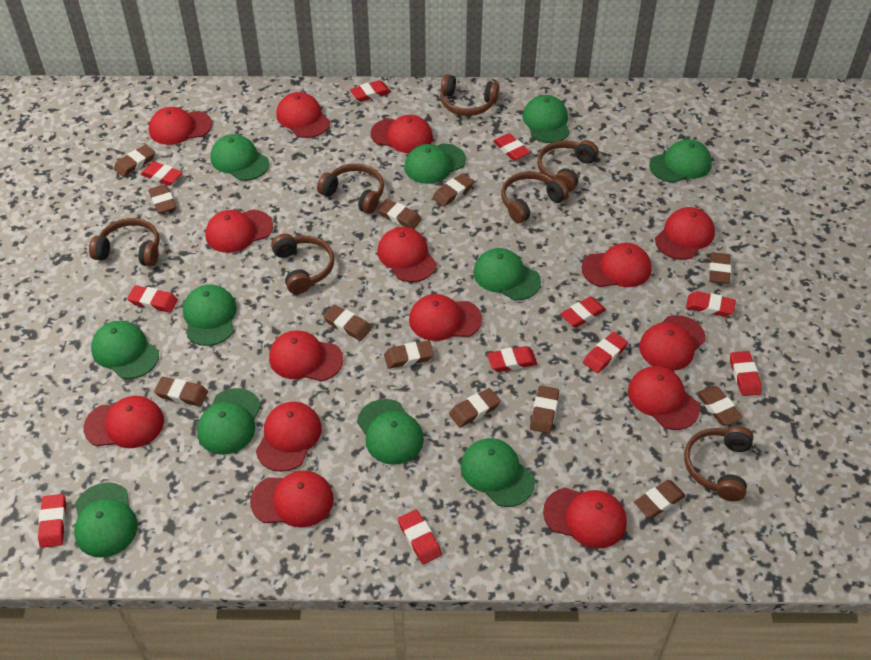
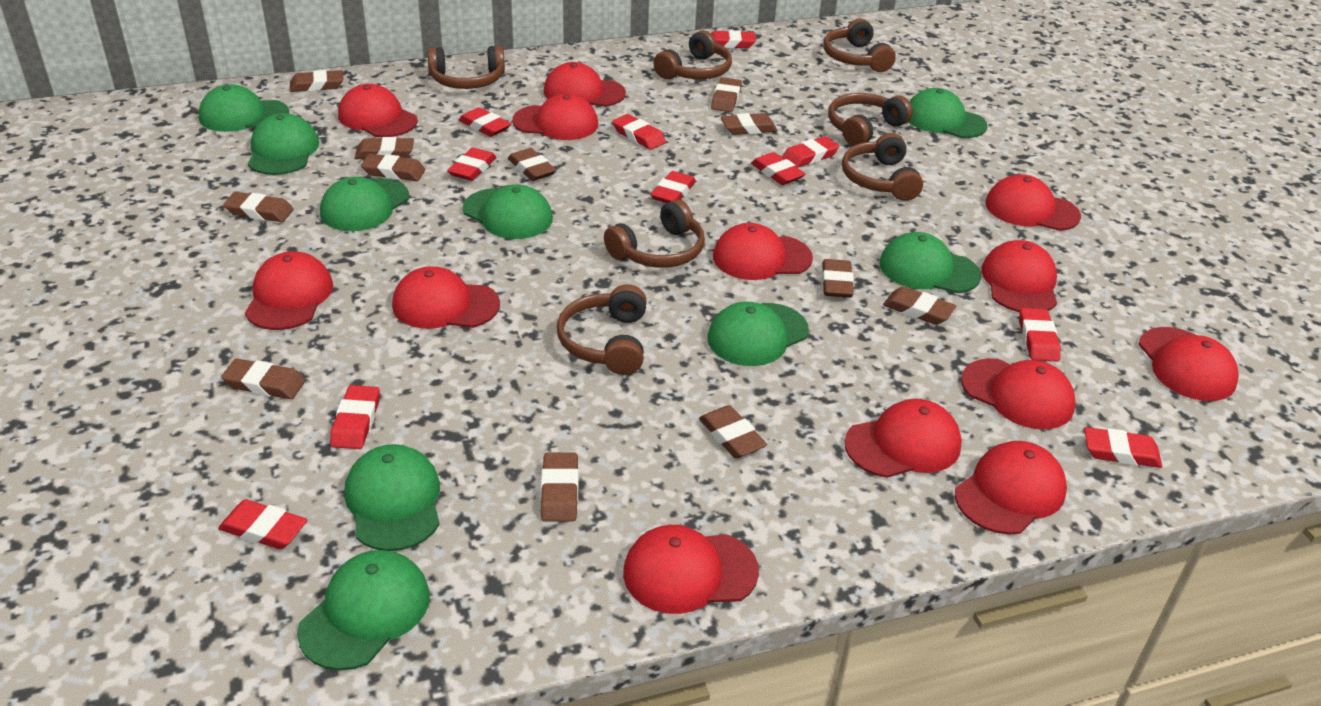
green cap: [74,482,138,558] [91,321,159,379] [183,285,237,346] [197,388,261,455] [210,134,270,181] [357,399,424,465] [404,144,466,184] [461,438,535,507] [473,248,541,300] [522,95,570,143] [649,139,712,183] = 11 -> [198,84,289,132] [248,113,319,175] [297,550,430,671] [320,177,409,231] [344,444,440,551] [463,184,553,239] [708,302,809,366] [879,232,981,293] [909,88,988,138] = 9
red cap: [83,396,164,448] [149,107,212,145] [206,209,273,253] [250,470,334,528] [256,402,322,472] [269,330,343,381] [276,92,330,138] [371,115,433,153] [377,227,436,282] [409,294,482,341] [543,488,627,548] [581,243,652,287] [628,366,700,430] [639,315,706,371] [655,207,715,260] = 15 -> [245,251,333,330] [338,84,418,137] [392,266,500,329] [512,93,598,140] [543,62,626,107] [623,525,759,614] [713,223,813,280] [844,399,962,478] [955,441,1067,535] [961,358,1076,429] [981,240,1057,312] [986,174,1081,231] [1139,327,1239,401] = 13

